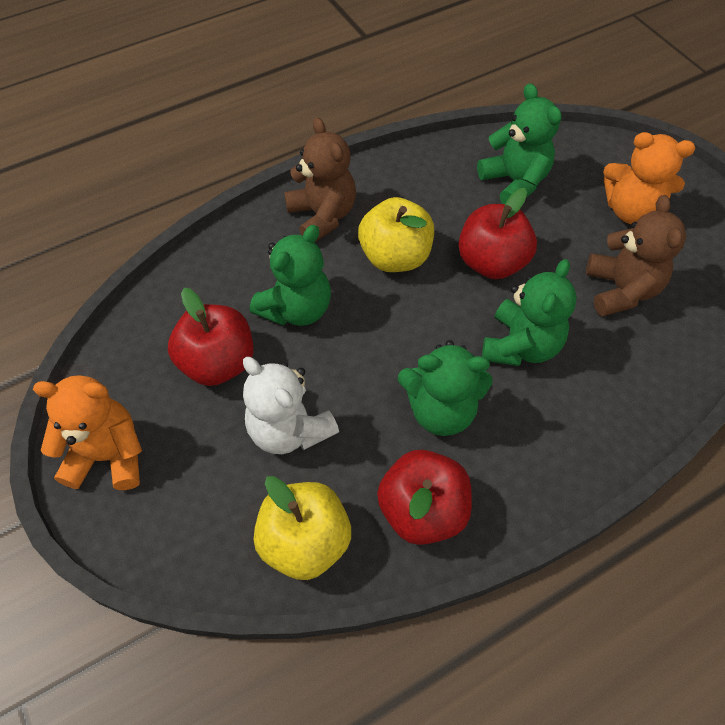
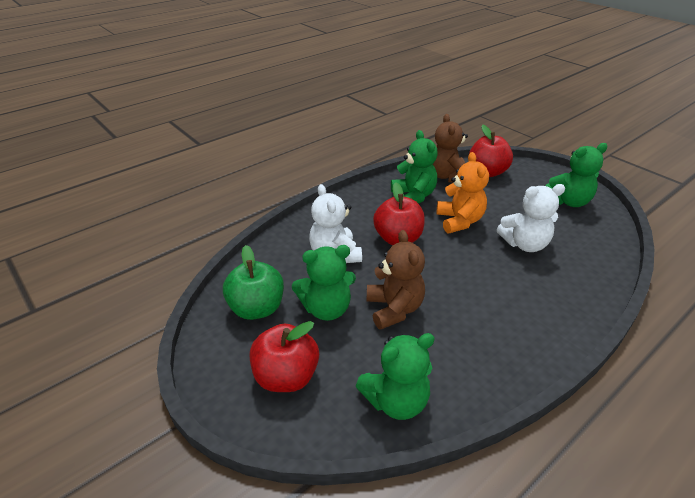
green apple: none = 0 -> [223,245,284,320] = 1
orange teddy bear: [33,375,142,490] [603,132,695,224] = 2 -> [437,152,489,233] = 1
white teddy bear: [243,357,339,454] = 1 -> [309,184,362,263] [497,184,565,252] = 2
yellow apple: [254,476,351,580] [358,197,434,272] = 2 -> none = 0

